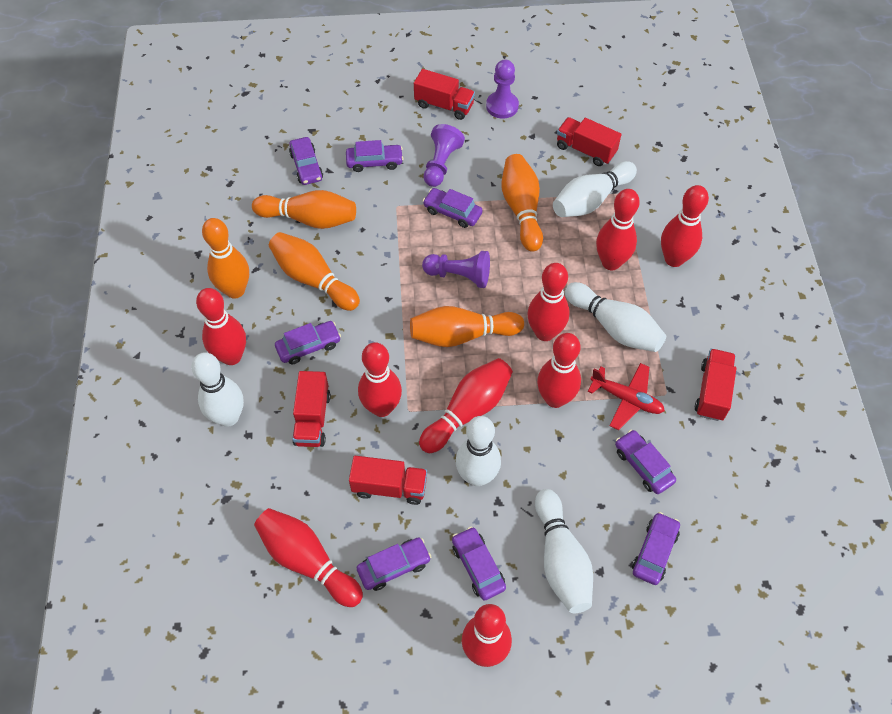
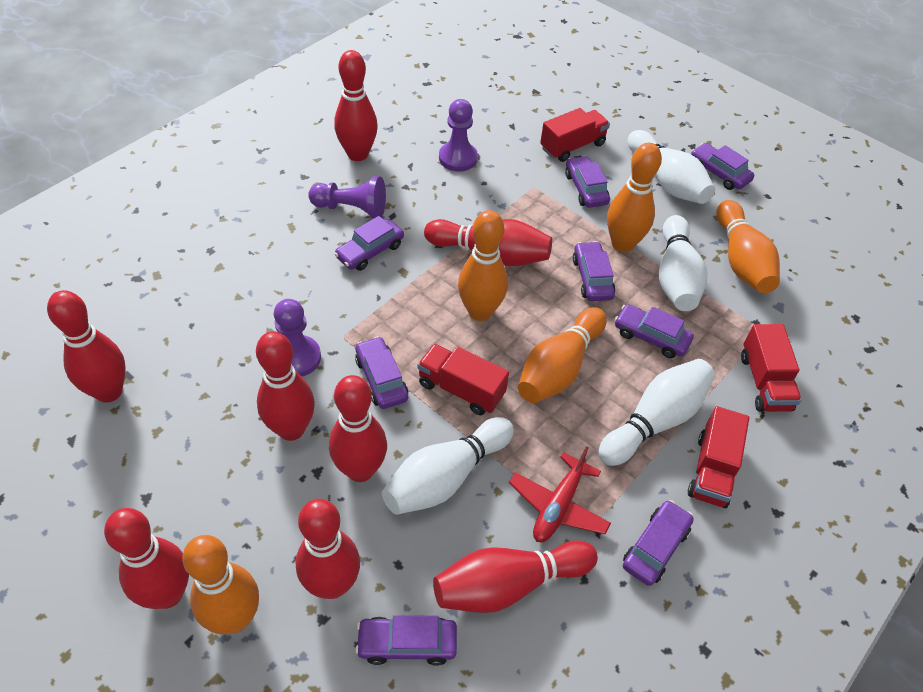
red bowling pin: [196,288,246,365] [254,508,363,607] [358,342,402,417] [419,358,513,453] [462,604,512,667] [527,263,570,341] [537,333,581,408] [596,189,640,270] [661,185,709,267] = 9 -> [47,290,126,403] [104,508,189,609] [256,331,315,441] [296,499,360,599] [329,375,387,482] [334,50,378,161] [424,219,552,266] [433,540,598,613] = 8
red truck: [292,371,331,447] [349,456,427,505] [414,69,475,120] [557,117,622,166] [695,349,736,421] = 5 -> [418,344,509,415] [540,108,610,162] [688,406,749,508] [741,324,802,412] = 4
white bowling pin: [191,353,244,427] [456,416,501,486] [535,489,593,613] [553,161,637,217] [565,282,666,352] = 5 -> [382,417,514,515] [598,359,715,466] [628,130,715,204] [659,215,708,311] = 4

